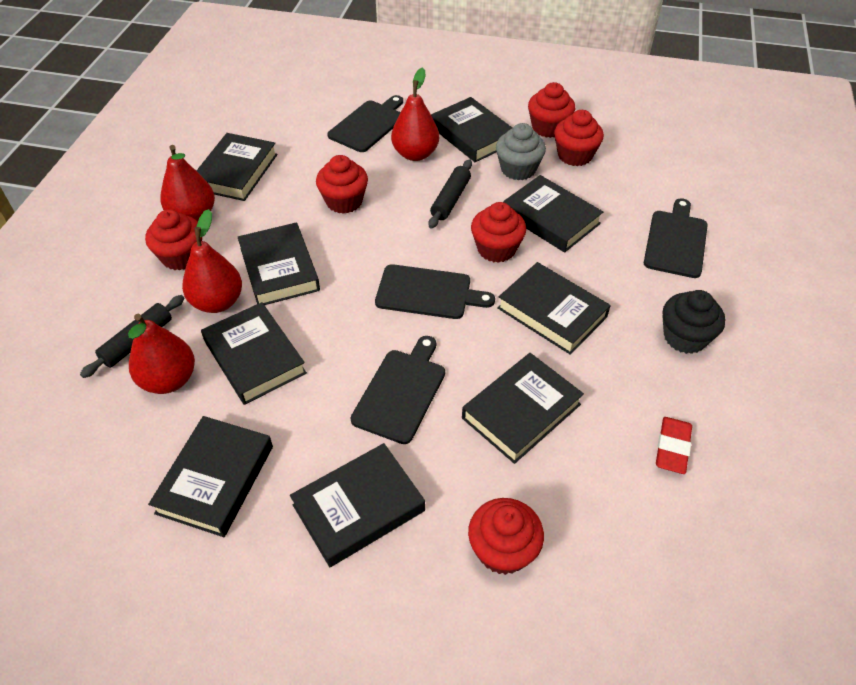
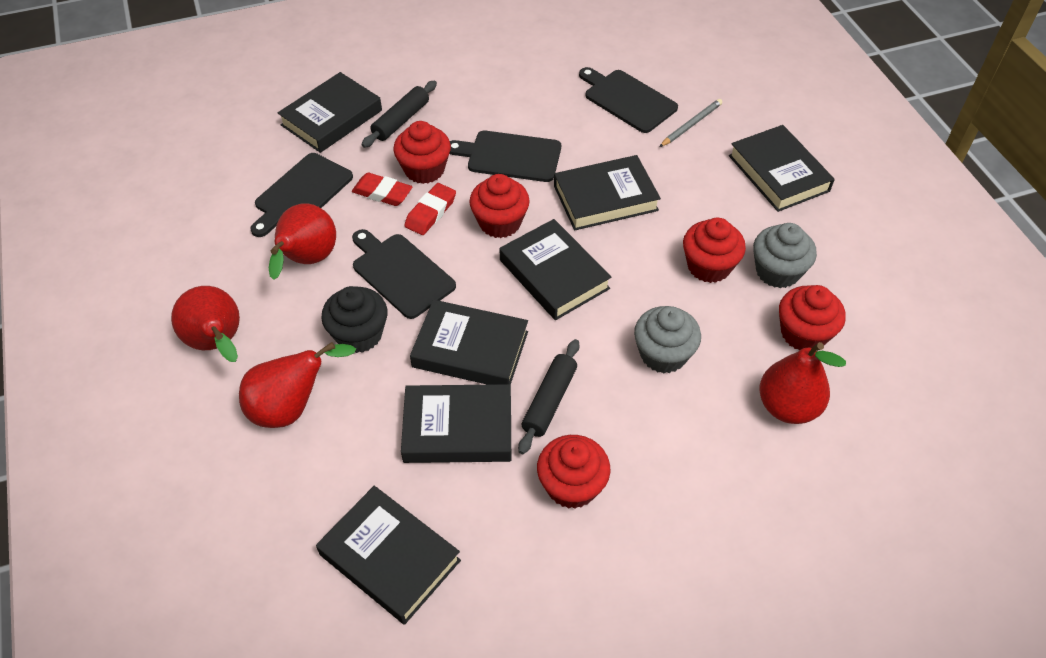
black book: [148,416,273,537] [196,133,277,201] [201,302,307,405] [238,223,320,305] [290,443,425,567] [431,97,512,162] [462,353,584,464] [497,262,611,355] [503,175,603,253] = 9 -> [278,72,382,153] [316,486,461,625] [401,384,511,463] [410,300,528,385] [500,219,612,320] [554,155,661,230] [729,125,835,212] = 7
grey cupcake: [496,123,546,180] = 1 -> [634,306,701,373] [753,223,817,288] = 2
grey pencil: none = 0 -> [659,99,723,147] = 1
red cupcake: [145,209,202,270] [316,155,368,214] [468,498,544,575] [471,202,526,263] [528,82,575,138] [554,110,604,166] = 6 -> [393,121,451,184] [469,174,529,238] [537,435,610,509] [683,218,746,283] [779,285,846,350] = 5
red eraser: [656,417,692,474] = 1 -> [352,173,412,206] [404,183,456,235] = 2

